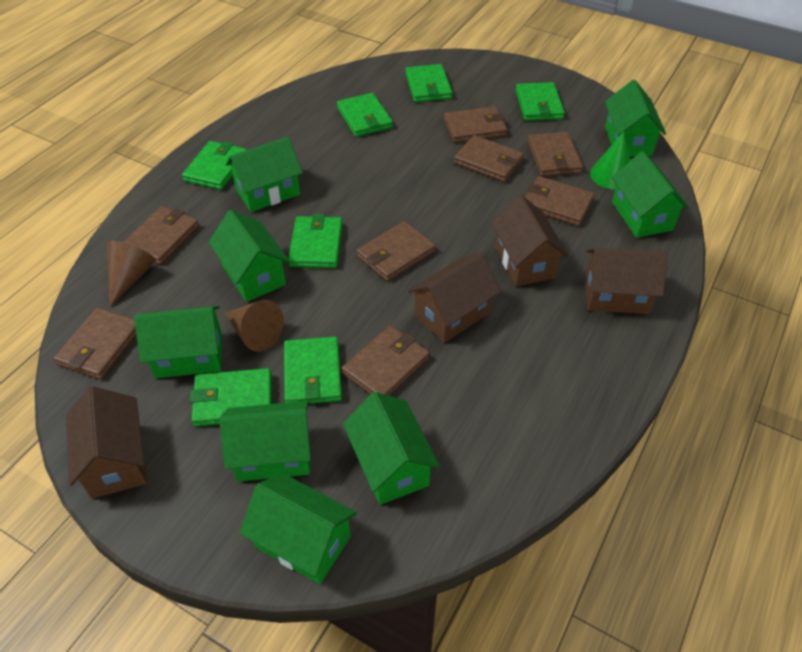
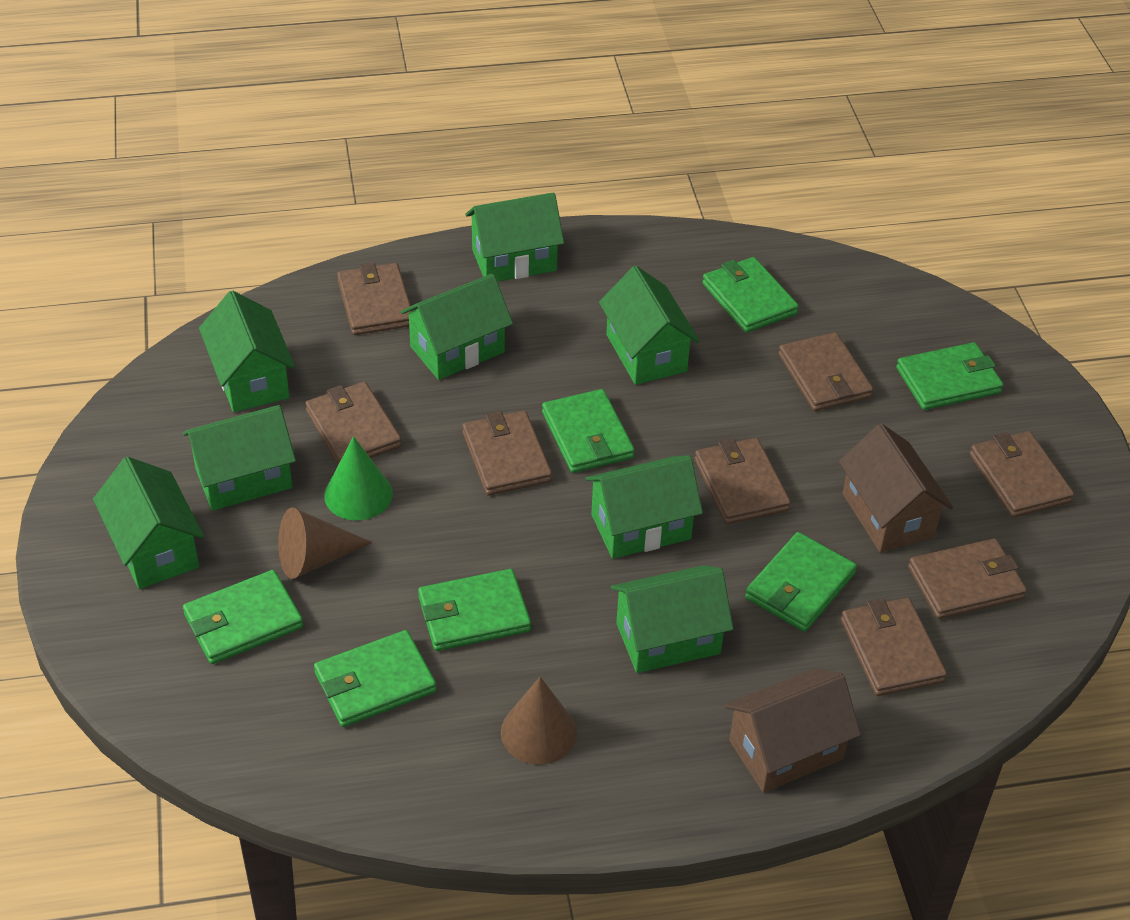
brown house: [66,386,147,499] [408,253,501,343] [491,195,569,287] [584,248,668,314] = 4 -> [724,669,861,793] [839,424,953,553] = 2

